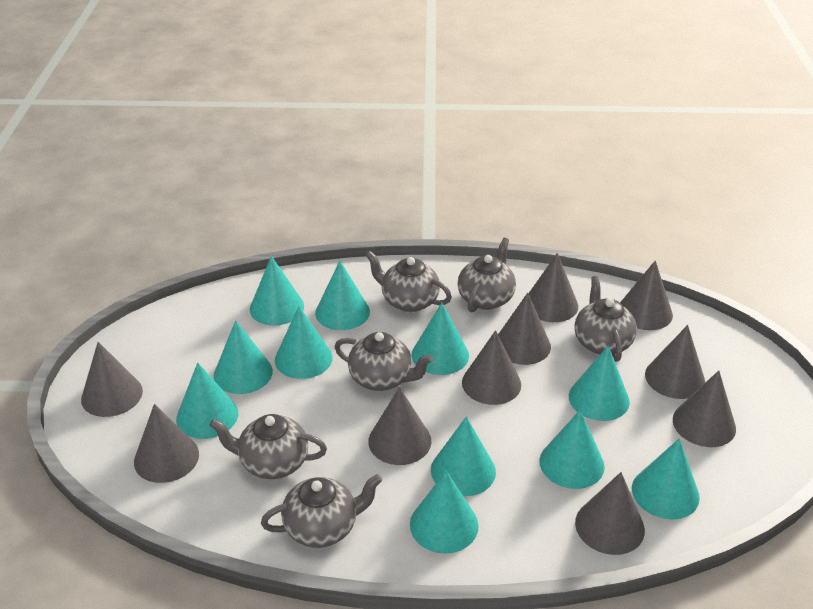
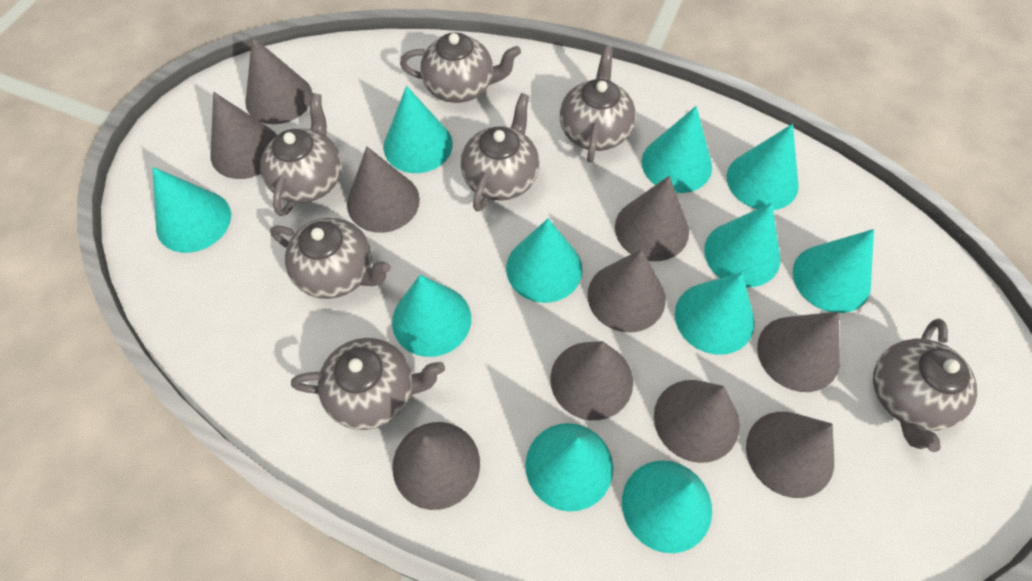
grey teapot: [210,414,327,479] [261,474,382,548] [335,332,433,391] [366,251,452,312] [458,238,516,312] [574,276,637,362] = 6 -> [260,93,342,216] [270,218,391,299] [291,338,445,430] [400,32,521,103] [461,93,539,212] [560,46,636,163] [873,319,977,452] = 7

